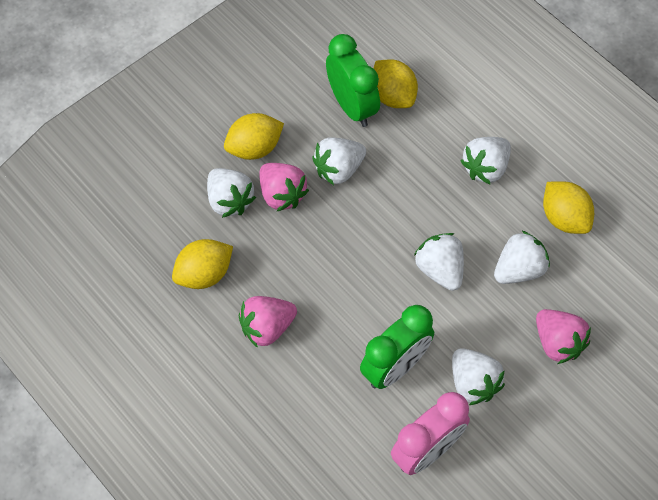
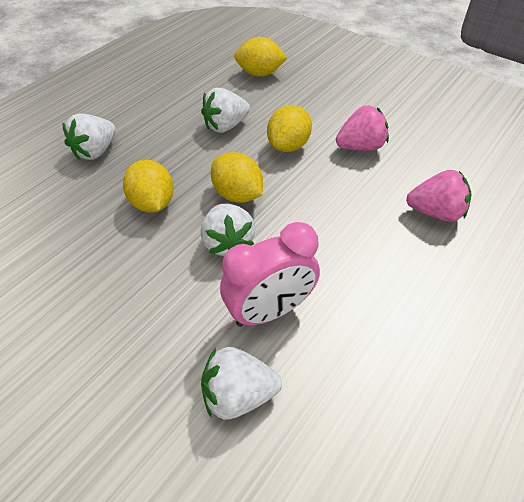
green clock: [326,34,380,127] [360,305,434,389] = 2 -> none = 0
pink strawberry: [239,296,297,348] [259,163,309,211] [536,309,591,364] = 3 -> [336,105,389,151] [406,170,472,222] = 2
white strawberry: [207,168,256,218] [312,137,366,185] [414,233,464,291] [452,348,505,405] [460,137,511,184] [494,231,550,284] = 6 -> [63,114,116,160] [201,88,250,133] [201,203,255,256] [201,347,282,420] = 4

